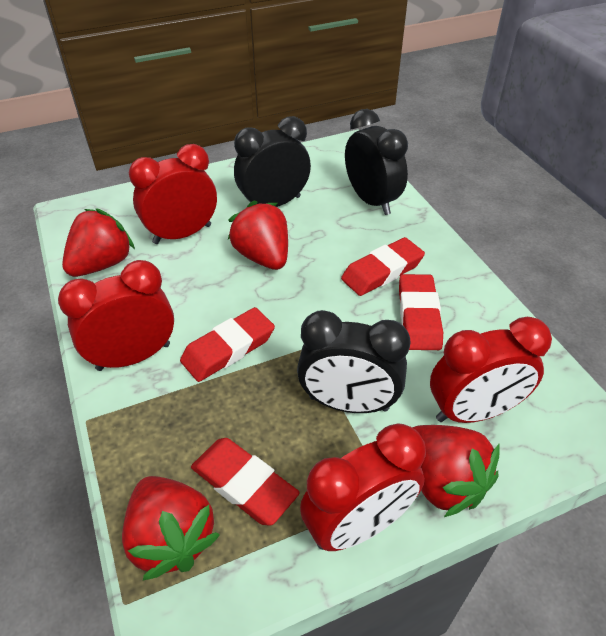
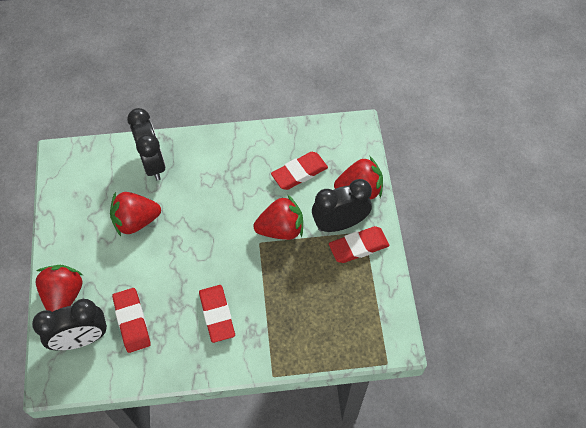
red clock: [58,260,174,371] [129,144,217,244] [300,423,426,551] [430,317,552,423] = 4 -> none = 0

